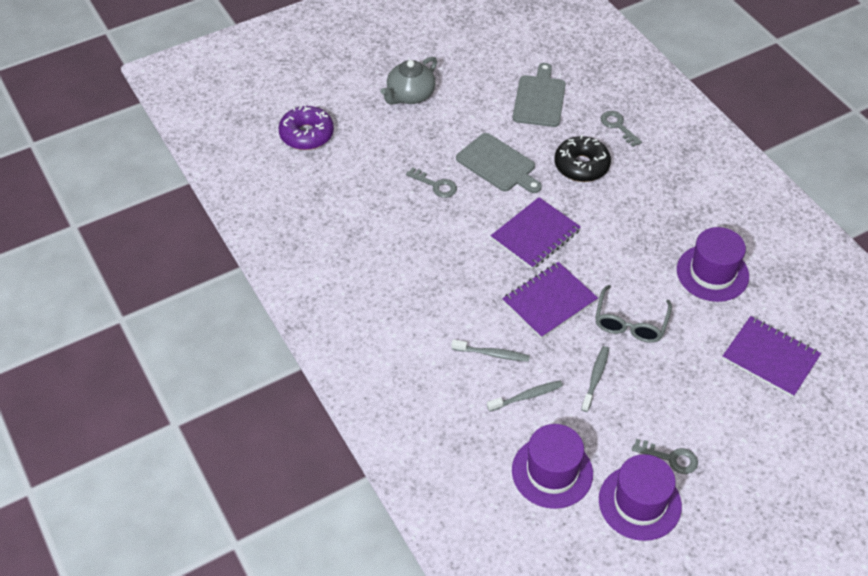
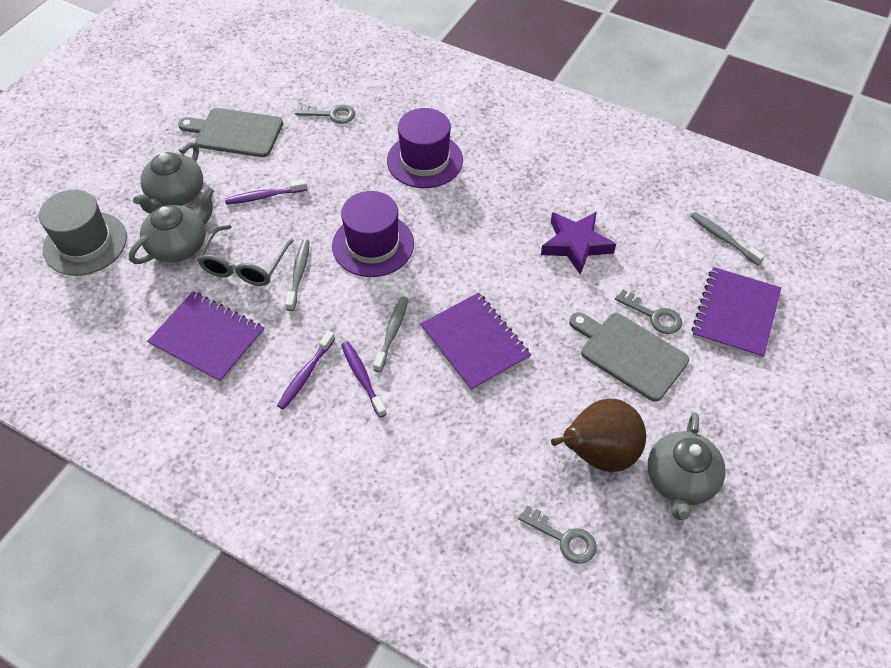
black donut: [555,135,611,182] = 1 -> none = 0
brown pear: none = 0 -> [551,399,646,472] = 1
grey hat: none = 0 -> [39,189,127,276] = 1
grey teapot: [380,57,437,105] = 1 -> [129,186,214,264] [133,142,203,213] [648,412,725,520] = 3
purple donut: [278,106,334,150] = 1 -> none = 0
purple hat: [512,424,593,509] [599,454,682,541] [677,227,749,302] = 3 -> [332,191,414,277] [387,108,463,188] = 2
purple star: none = 0 -> [541,211,616,275] = 1
purple toothbrush: none = 0 -> [225,179,307,205] [277,331,335,410] [341,341,387,418] = 3

